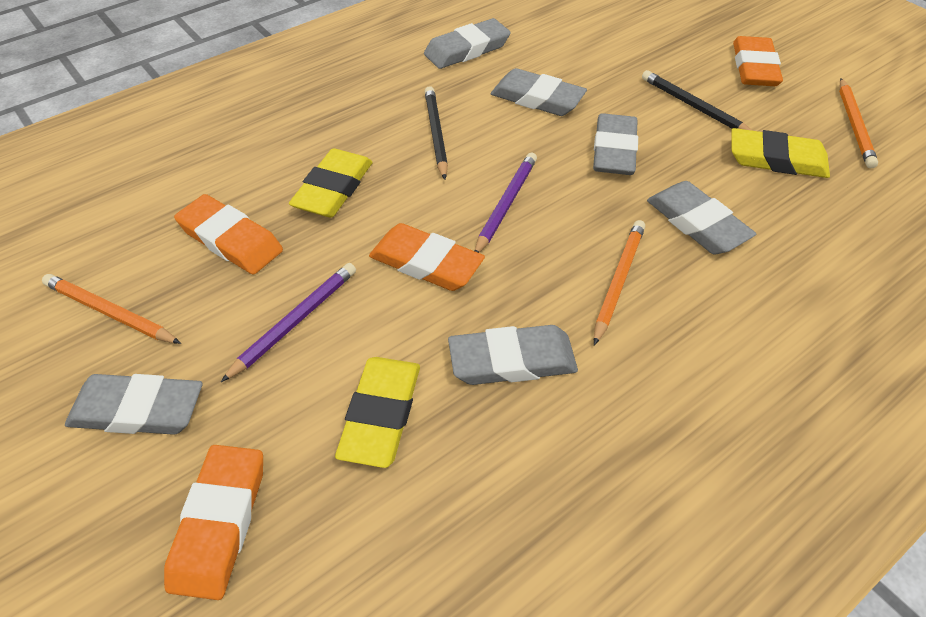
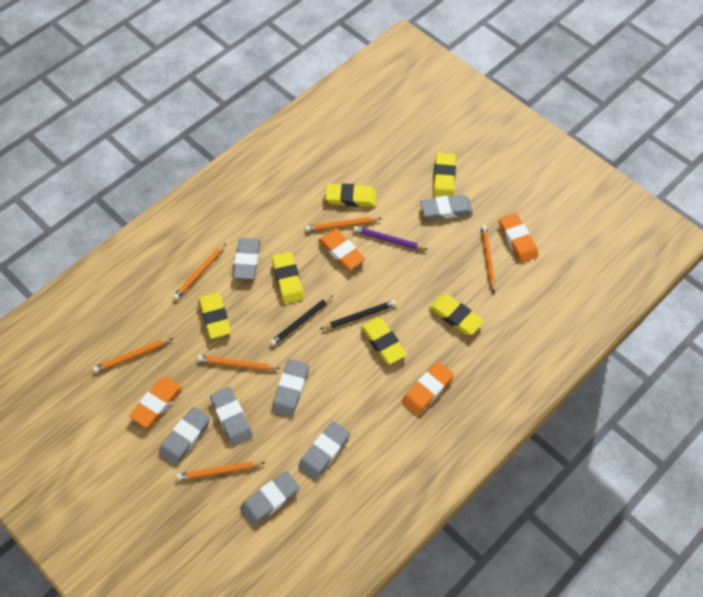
grey eraser: [65,374,203,435] [424,18,511,69] [448,325,578,385] [491,68,587,116] [593,113,638,175] [647,181,756,254] = 6 -> [159,407,210,465] [210,387,253,446] [233,238,261,279] [240,471,300,526] [272,359,309,417] [298,421,350,480] [420,194,473,220] = 7
orange pencil: [42,274,181,344] [594,220,645,346] [839,78,878,169] = 3 -> [93,338,173,373] [173,243,226,300] [176,461,266,480] [197,355,281,370] [305,217,382,232] [481,225,495,293] = 6
purple pencil: [221,263,356,382] [474,152,537,253] = 2 -> [353,226,428,250] = 1
yellow eraser: [289,148,373,217] [335,357,420,468] [731,128,830,178] = 3 -> [199,292,231,339] [272,252,304,304] [325,183,376,207] [361,317,407,365] [429,294,484,335] [433,153,456,197] = 6

